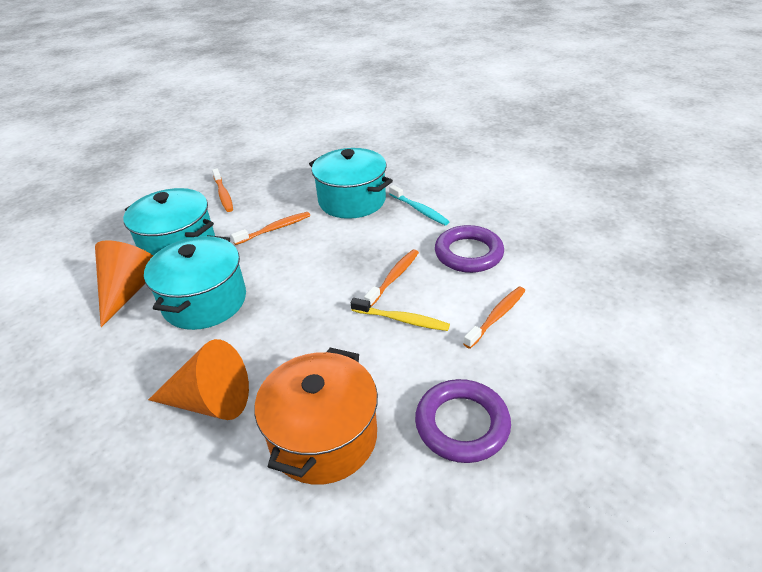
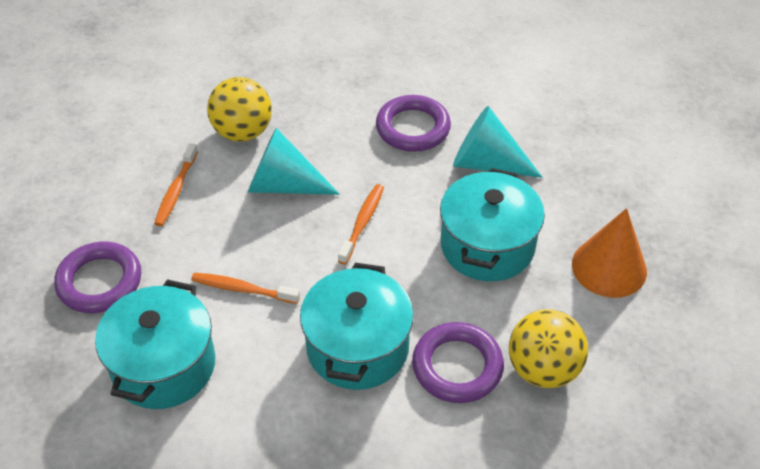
orange cone: [95,240,153,327] [148,339,249,420] = 2 -> [572,208,647,298] = 1
orange pot: [255,348,378,485] = 1 -> none = 0
orange toothbrush: [212,168,233,212] [231,212,310,245] [364,249,419,307] [463,287,525,349] = 4 -> [154,143,198,226] [191,273,300,304] [338,184,384,264] = 3
purple ring: [415,379,511,463] [435,225,504,273] = 2 -> [54,242,141,313] [376,95,451,152] [412,322,504,403] = 3
turquoise cone: none = 0 -> [248,128,340,195] [453,106,543,178] = 2
turquoise toothbrush: [389,185,450,225] = 1 -> none = 0
yellow ball: none = 0 -> [207,77,272,142] [509,309,588,388] = 2
yellow toothbrush: [351,298,450,331] = 1 -> none = 0

